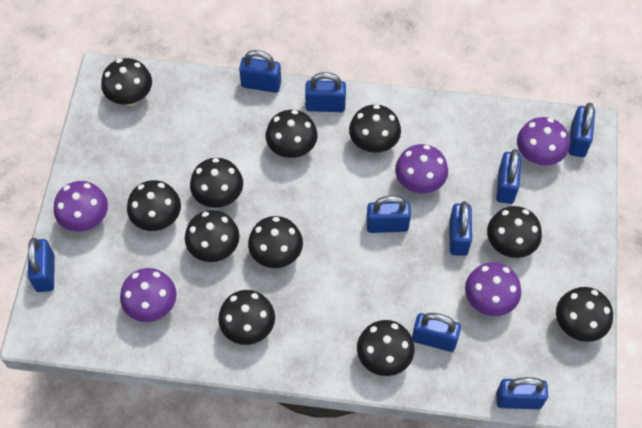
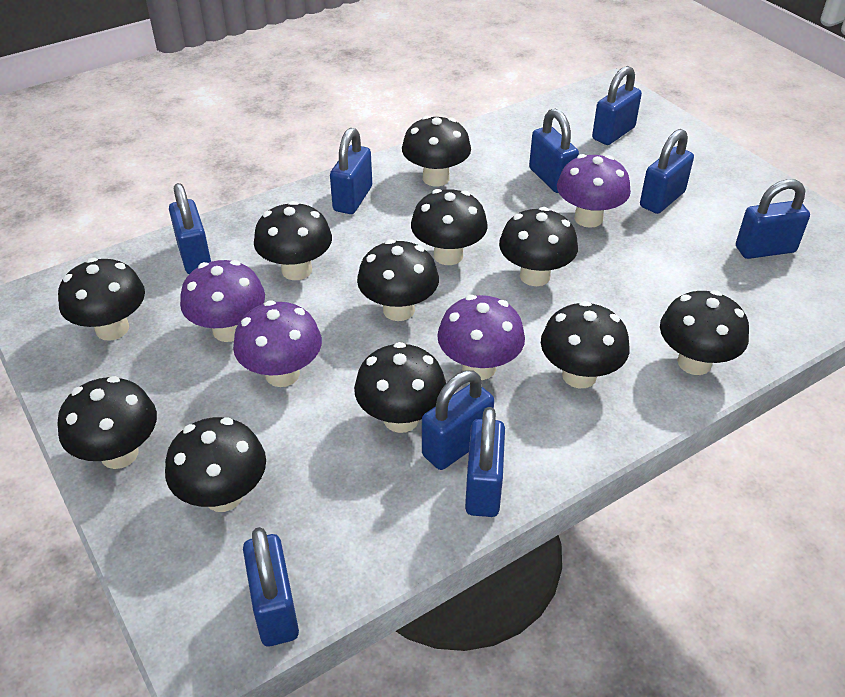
purple mushroom: [54,181,108,232] [120,268,177,322] [395,144,448,194] [465,262,521,316] [517,117,569,166] = 5 -> [180,260,265,342] [233,301,322,387] [437,295,525,380] [557,154,631,228] = 4

